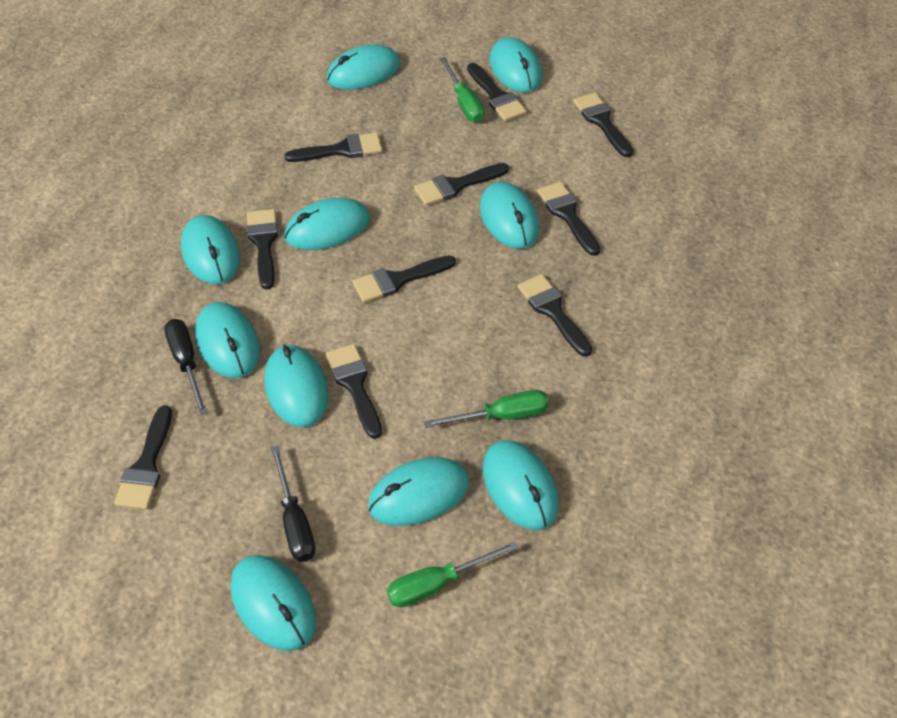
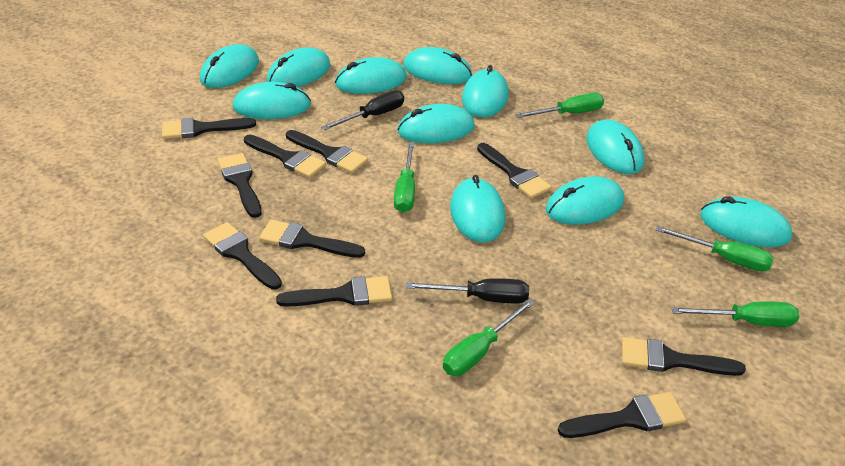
green screwdriver: [387,541,518,607] [424,390,549,428] [440,57,485,123] = 3 -> [394,142,415,213] [443,299,535,376] [516,93,604,118] [656,226,774,271] [672,301,799,327] = 5
turquoise mouse: [181,215,240,284] [195,302,260,378] [230,555,316,651] [264,345,328,427] [284,198,370,250] [326,44,401,90] [368,457,470,526] [480,182,539,249] [483,440,559,530] [489,37,542,93] = 10 -> [200,44,259,88] [233,82,311,119] [267,48,331,87] [335,57,407,94] [397,104,475,143] [403,47,472,84] [450,175,505,243] [462,65,509,118] [546,176,624,225] [586,120,644,174] [700,196,792,247] = 11

